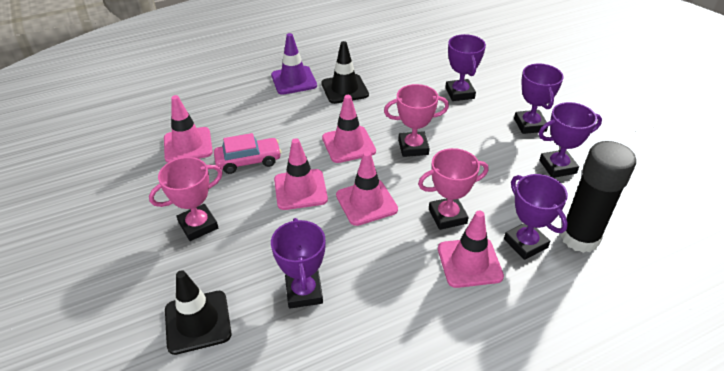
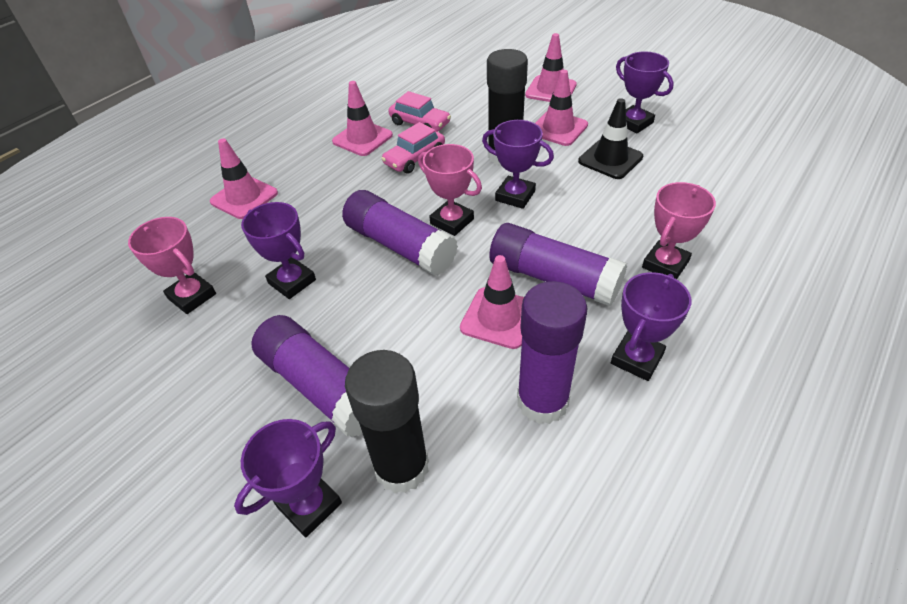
black glue stick: [560,141,636,253] = 1 -> [345,350,429,493] [487,49,528,166] = 2
black traffic cone: [165,270,232,355] [321,41,369,104] = 2 -> [578,98,643,179] = 1
pink car: [214,133,282,174] = 1 -> [381,122,445,174] [388,91,451,132] = 2
purple glue stick: none = 0 -> [251,315,362,438] [342,190,458,275] [489,223,627,306] [517,281,588,424] = 4
purple traffic cone: [271,33,317,95] = 1 -> none = 0

